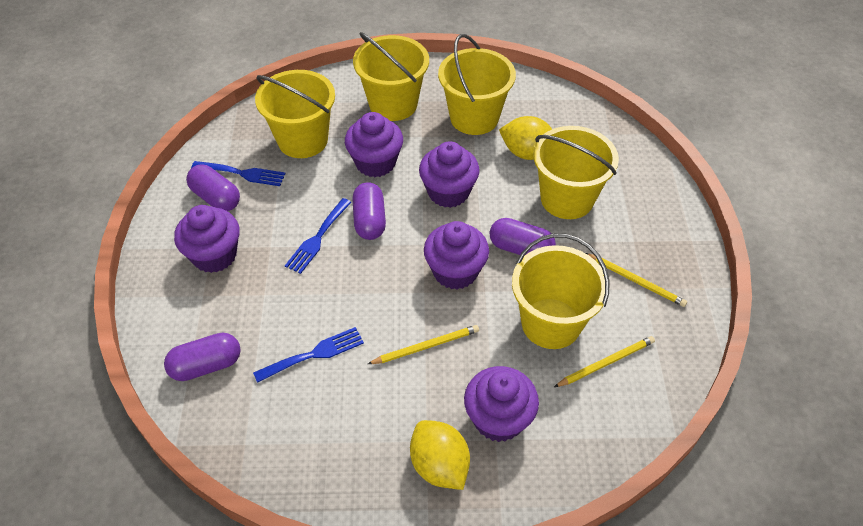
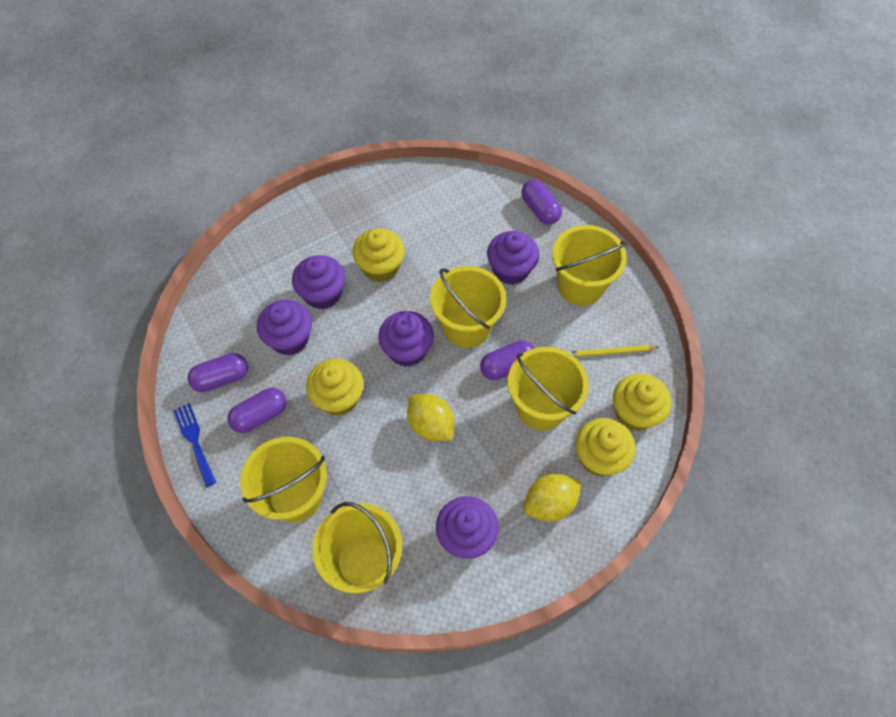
blue fork: [191,161,285,186] [253,327,364,383] [285,198,352,274] = 3 -> [173,403,216,487] = 1
yellow cupcake: none = 0 -> [306,359,364,416] [353,228,405,282] [575,418,636,477] [613,373,671,431] = 4
yellow pencil: [368,325,479,364] [554,336,655,387] [586,253,687,307] = 3 -> [568,345,659,357] = 1

